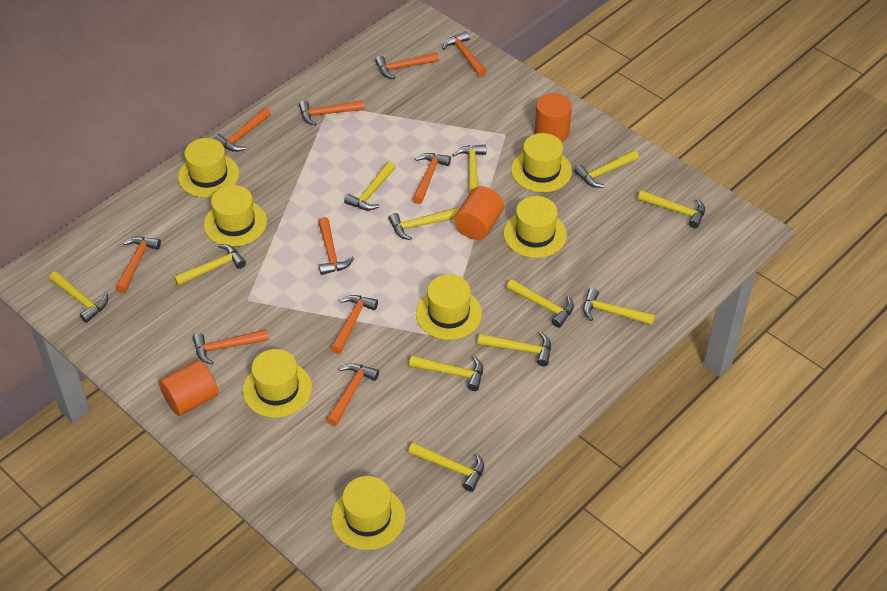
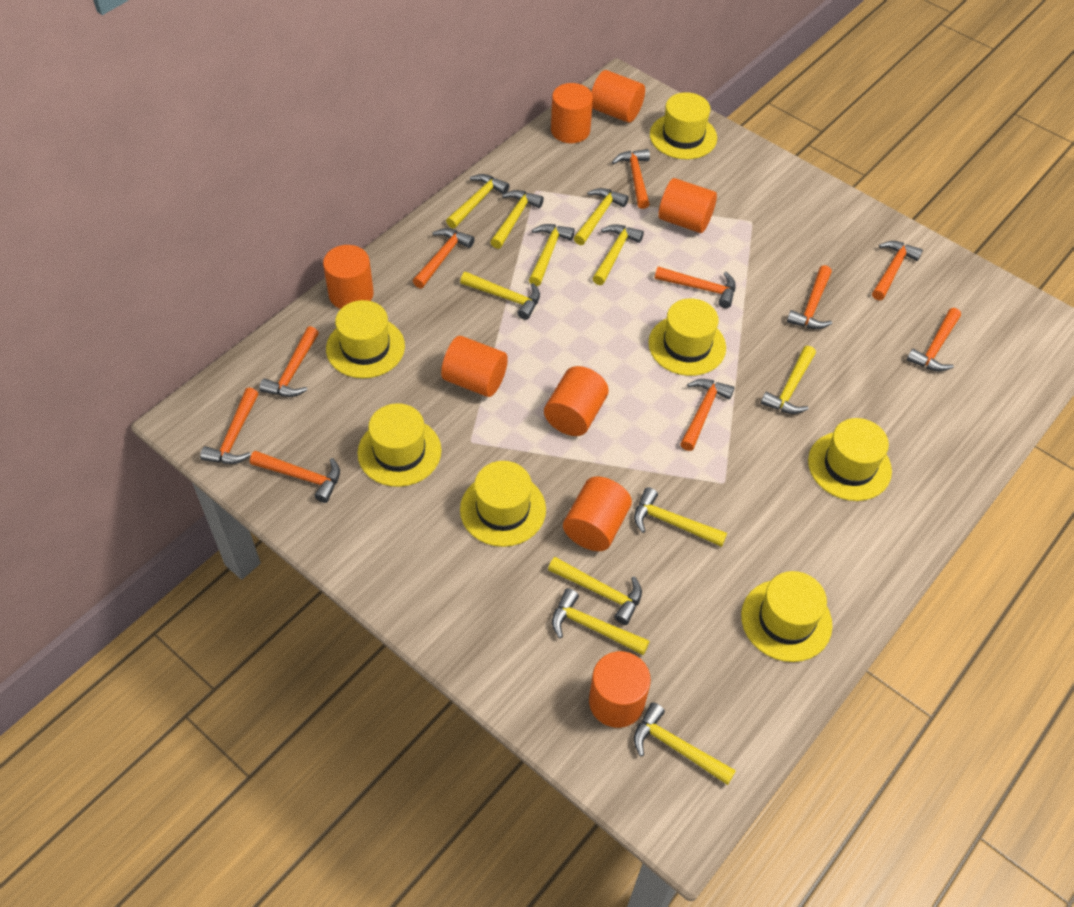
orange cylinder: [159,360,218,416] [454,186,504,240] [534,93,572,142] = 3 -> [323,245,374,309] [441,336,508,397] [544,366,609,436] [551,83,593,143] [563,476,632,551] [589,651,651,728] [591,70,645,123] [658,178,717,233] = 8
yellow hammer: [49,271,108,323] [174,244,246,286] [344,161,395,210] [389,208,458,240] [408,442,484,492] [409,355,483,391] [452,144,486,194] [478,332,551,366] [506,279,574,328] [574,150,639,188] [583,288,655,325] [638,190,705,228] = 12 -> [446,174,510,229] [460,272,540,320] [491,190,544,249] [529,224,574,286] [548,557,642,625] [552,588,650,655] [574,188,629,245] [592,224,644,285] [634,487,727,547] [634,702,736,785] [761,346,816,414] = 11

